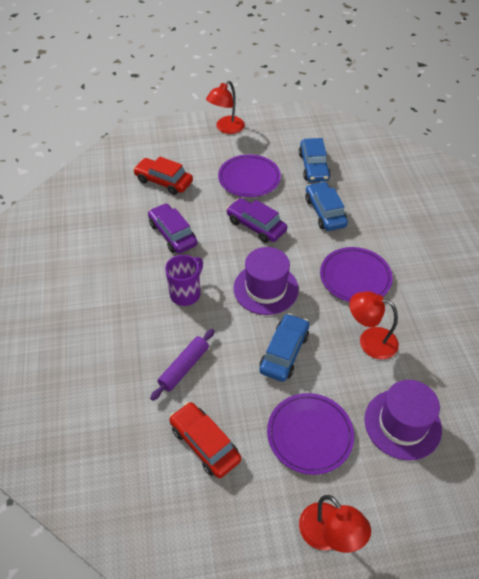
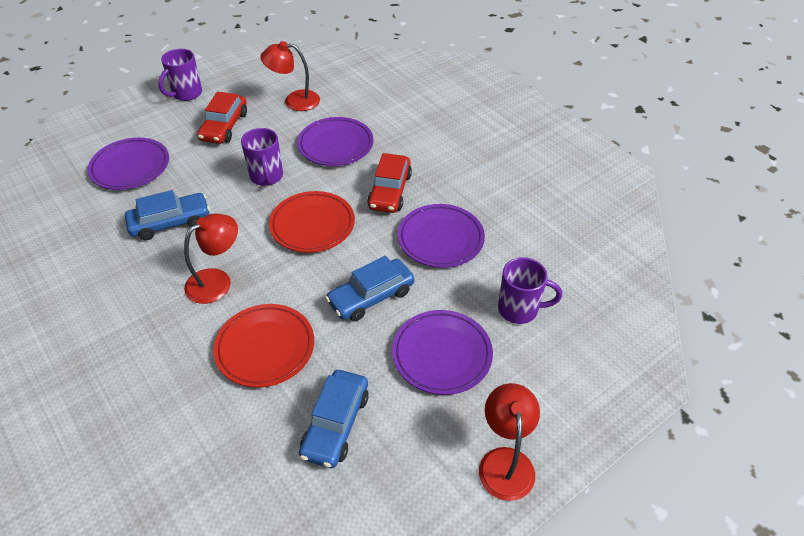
purple car: [148,203,197,254] [226,198,287,243] = 2 -> none = 0
purple hat: [234,247,299,315] [365,380,442,460] = 2 -> none = 0
purple mug: [165,255,203,306] = 1 -> [158,49,202,101] [241,128,283,186] [498,257,562,324] = 3
purple plate: [218,154,281,197] [267,393,354,475] [320,247,393,302] = 3 -> [88,138,169,190] [297,117,374,166] [392,310,493,395] [398,204,485,268] = 4
purple rolling pin: [150,329,215,401] = 1 -> none = 0
red plate: none = 0 -> [213,304,314,388] [269,191,355,253] = 2

